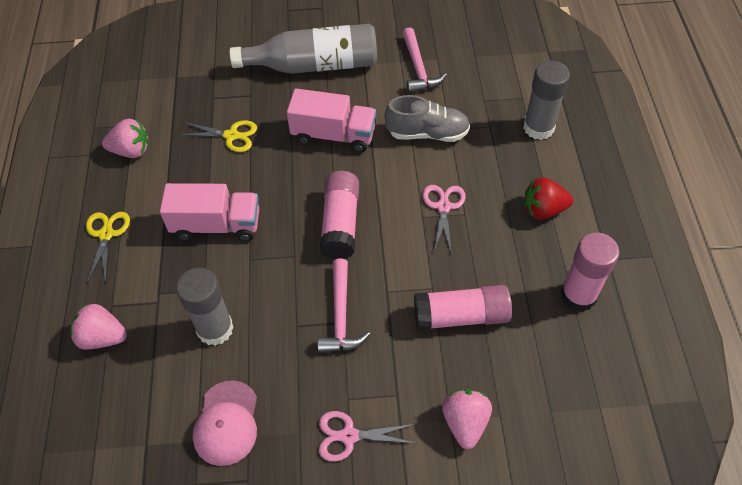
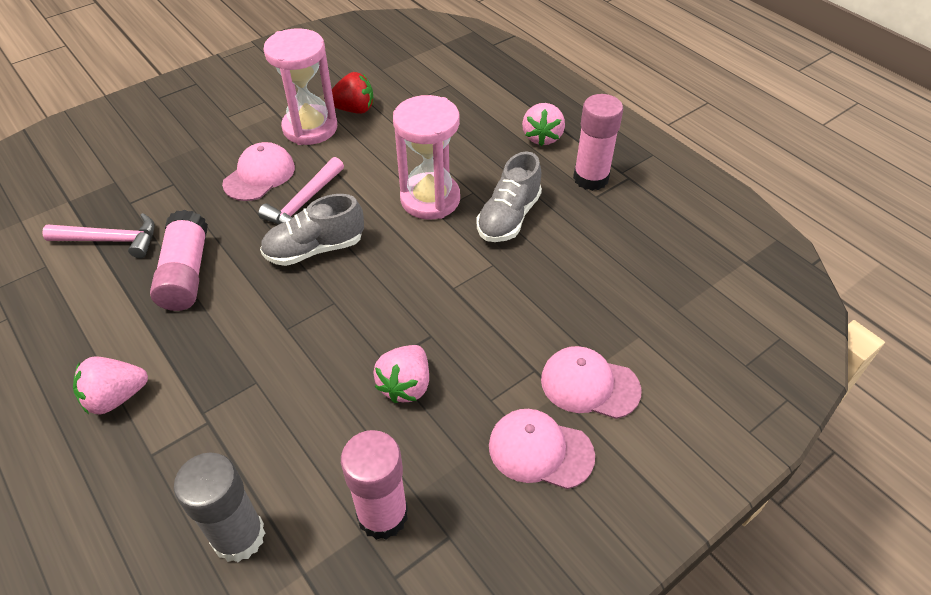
grey bottle: [230,24,377,74] = 1 -> none = 0
grey glue stick: [176,268,234,346] [523,60,570,140] = 2 -> [174,453,265,562] = 1
grey shoe: [385,95,470,142] = 1 -> [260,194,364,266] [477,151,542,242] = 2
pink cap: [193,380,257,466] = 1 -> [222,142,295,201] [489,409,595,489] [541,346,642,419] = 3
pink hourglass: none = 0 -> [263,28,337,145] [393,95,460,220] = 2
pink scissors: [319,411,416,462] [423,185,466,252] = 2 -> none = 0
pink truck: [160,183,259,241] [287,89,376,153] = 2 -> none = 0
yellow scissors: [86,212,130,283] [179,120,257,152] = 2 -> none = 0

